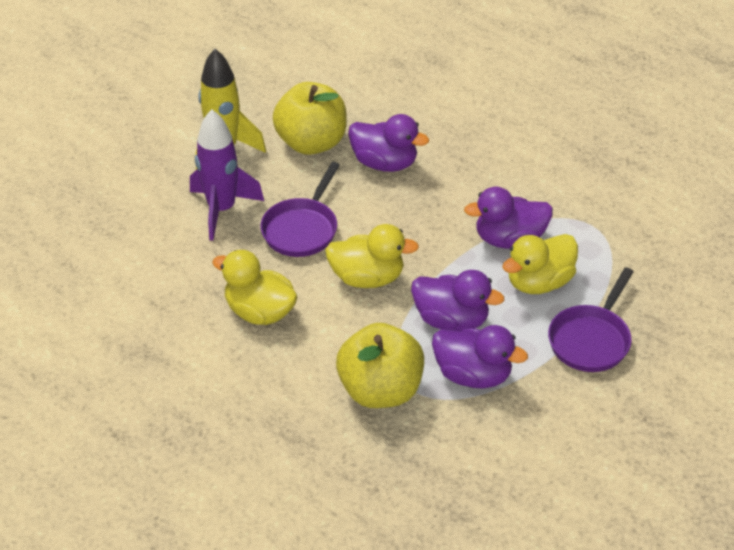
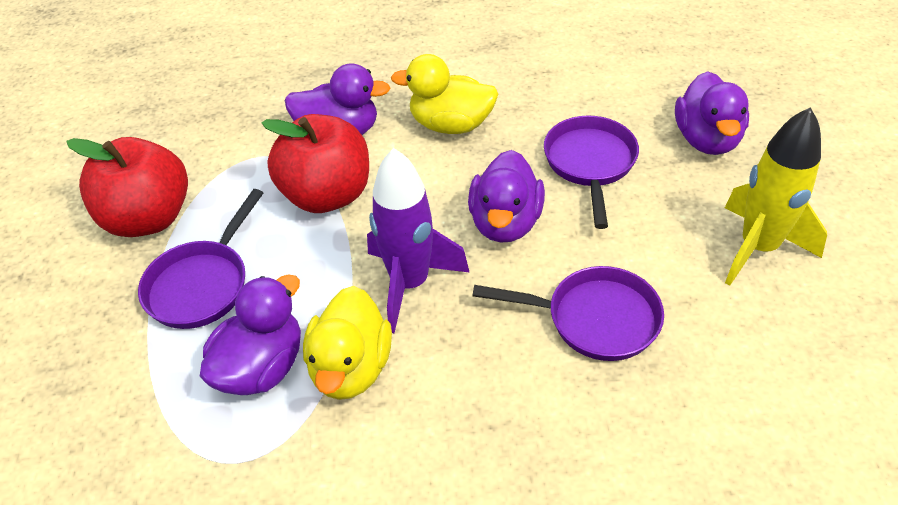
purple pan: [260,162,340,257] [548,267,634,372] = 2 -> [138,189,263,329] [472,266,664,361] [544,116,639,229] = 3
red apple: none = 0 -> [66,137,188,237] [262,114,369,213] = 2
yellow apple: [273,82,347,155] [336,323,424,408] = 2 -> none = 0
yellow duck: [212,250,298,325] [325,224,419,288] [502,234,578,294] = 3 -> [303,286,392,400] [391,54,498,134] = 2

